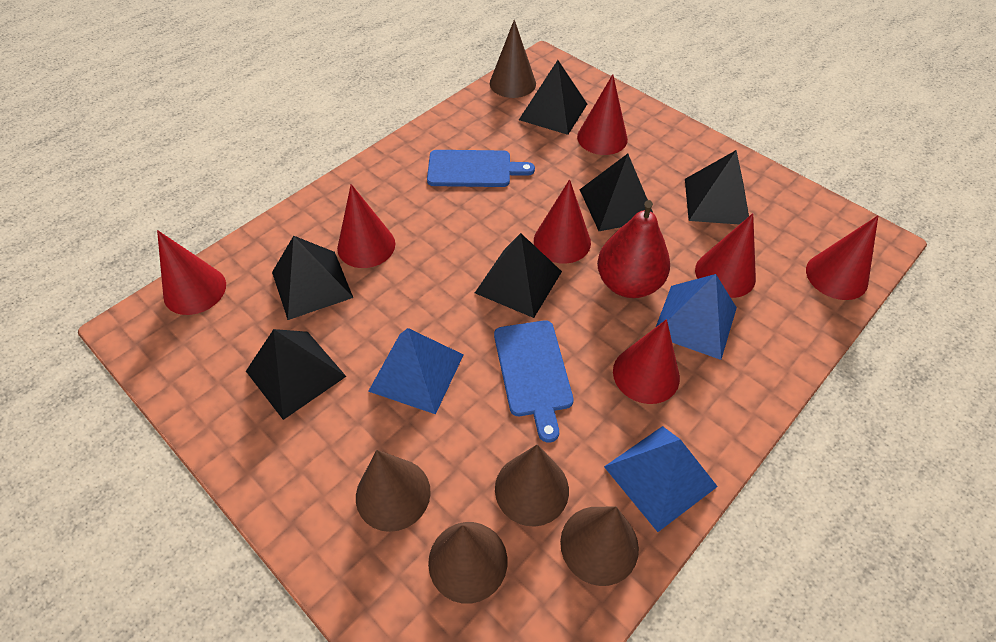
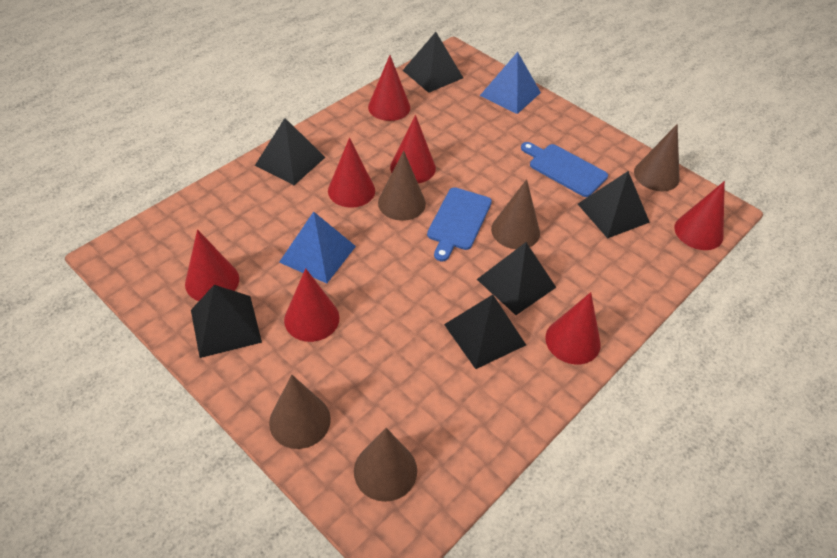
blue pyramid: [368,328,464,414] [604,426,718,532] [656,274,737,360] = 3 -> [279,212,356,284] [480,52,541,114] = 2
red pear: [597,200,670,298] = 1 -> none = 0

